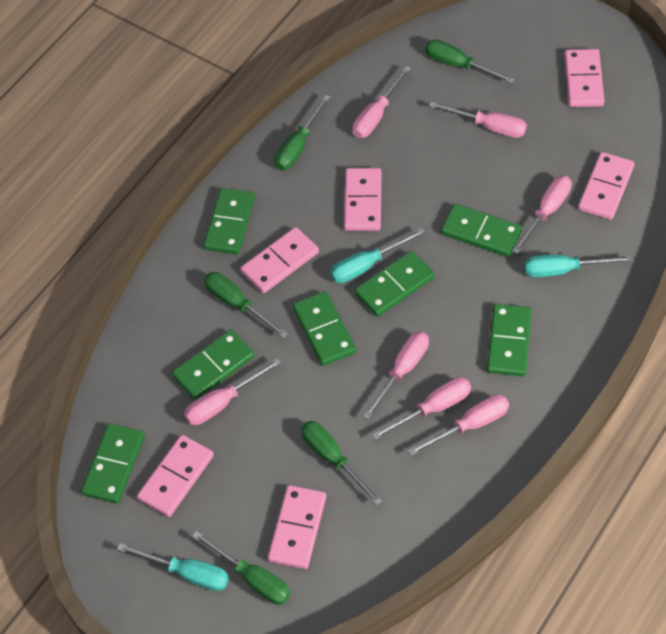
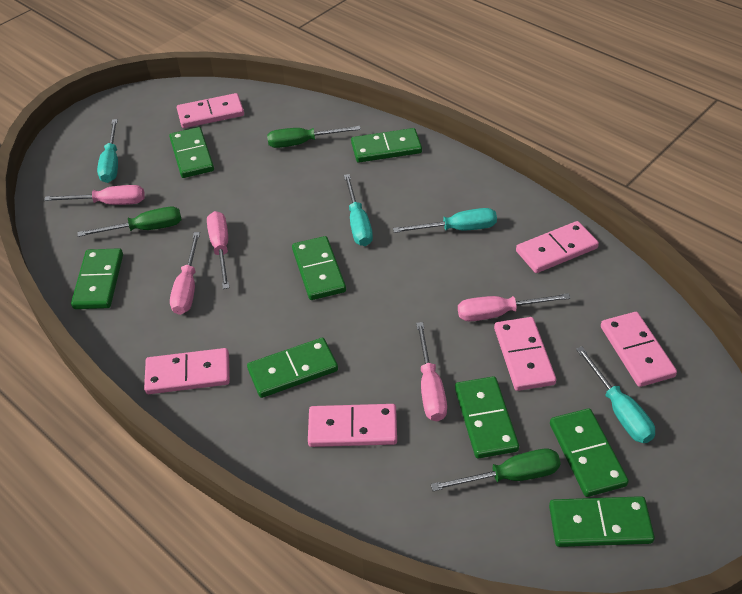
green domino: [81,423,145,504] [172,329,255,400] [203,188,255,254] [292,291,356,366] [355,251,435,317] [441,204,522,257] [487,304,532,376] = 7 -> [71,248,123,309] [169,127,214,178] [247,338,338,398] [292,236,346,300] [351,128,422,163] [455,376,519,459] [549,496,655,547] [550,408,629,497] = 8
green screwdriver: [192,531,290,605] [204,272,288,338] [274,95,331,170] [301,421,383,506] [425,39,515,84] = 5 -> [77,207,181,237] [267,126,361,148] [431,448,561,491] = 3
pink screwdriver: [184,358,281,425] [353,66,411,138] [363,331,429,420] [372,377,471,440] [408,394,509,456] [429,102,527,138] [512,176,572,254] = 7 -> [44,185,145,205] [170,232,200,315] [207,211,230,289] [416,322,447,421] [458,293,571,321] = 5
turquoise screwdriver: [117,543,229,591] [330,228,425,283] [524,254,632,277] = 3 -> [97,119,118,183] [344,174,373,246] [393,208,497,233] [576,346,655,443] = 4

